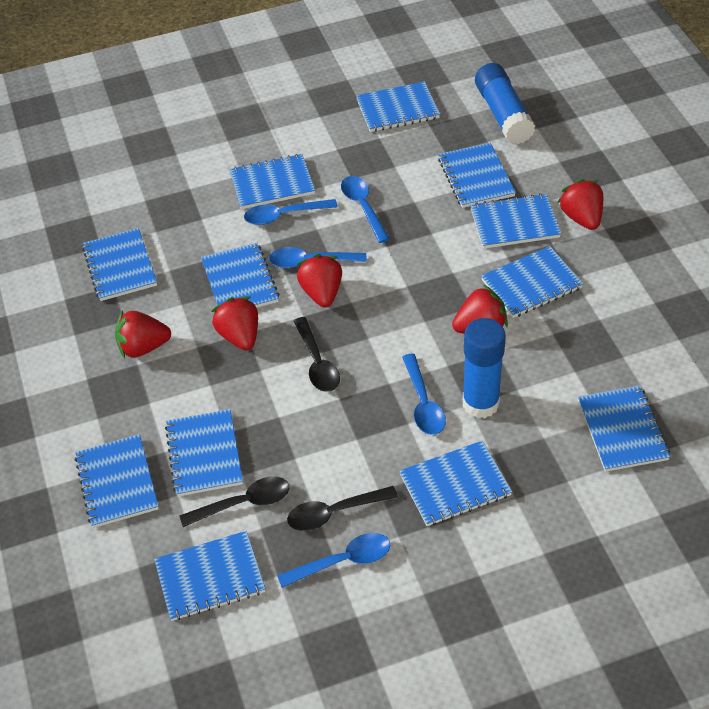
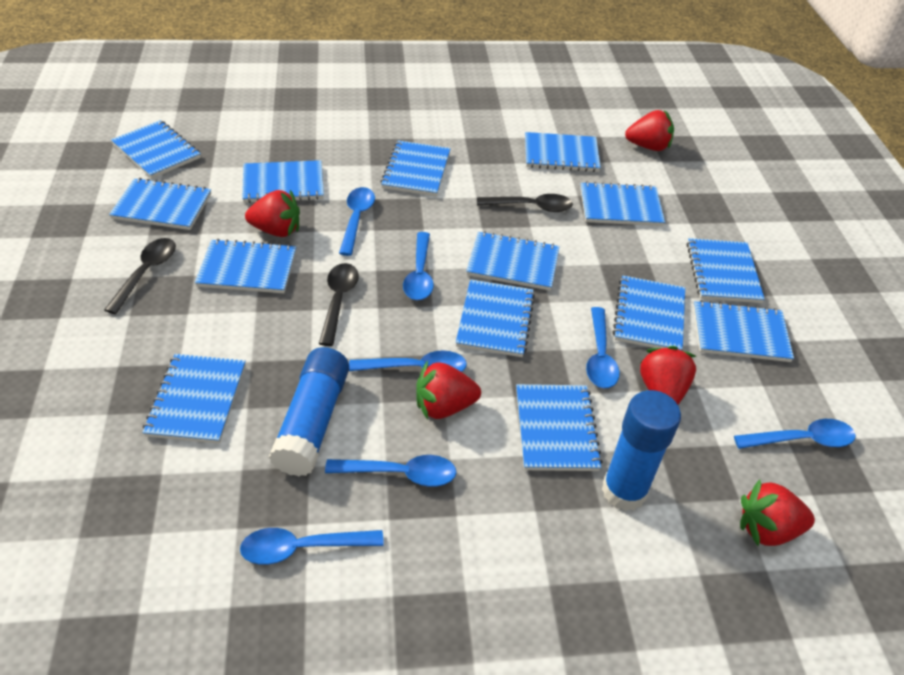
blue notebook: [75,434,159,528] [82,228,157,301] [154,531,266,621] [165,409,243,497] [201,242,280,308] [229,154,315,209] [356,81,440,132] [399,440,512,526] [438,143,516,208] [470,193,561,249] [481,246,583,318] [578,385,670,472] = 12 -> [109,178,211,230] [111,120,201,179] [142,354,246,444] [195,239,296,293] [242,160,324,203] [380,140,451,196] [456,279,535,357] [466,231,560,291] [516,384,603,471] [525,132,601,172] [580,182,665,226] [613,275,685,350] [687,238,765,303] [693,300,794,362] = 14
blue spoon: [244,199,338,225] [269,247,366,268] [277,533,391,588] [341,176,390,243] [402,354,446,435] = 5 -> [240,528,384,565] [325,455,457,487] [339,187,375,256] [349,350,467,372] [403,232,434,300] [586,307,620,388] [734,419,856,449] = 7

